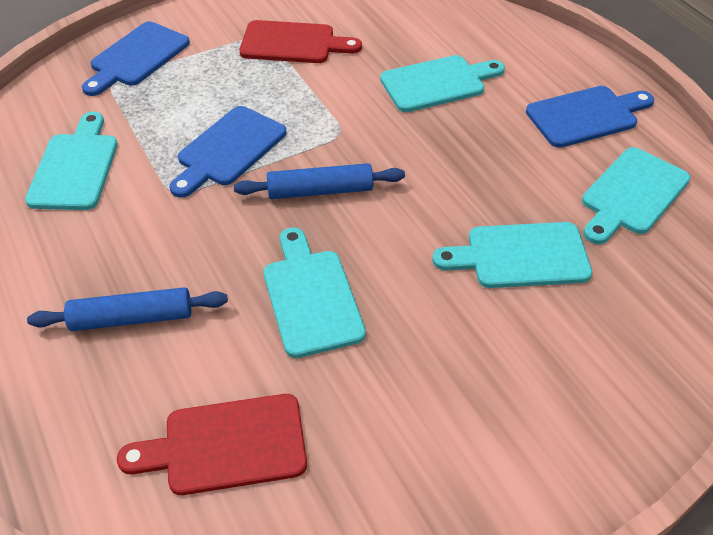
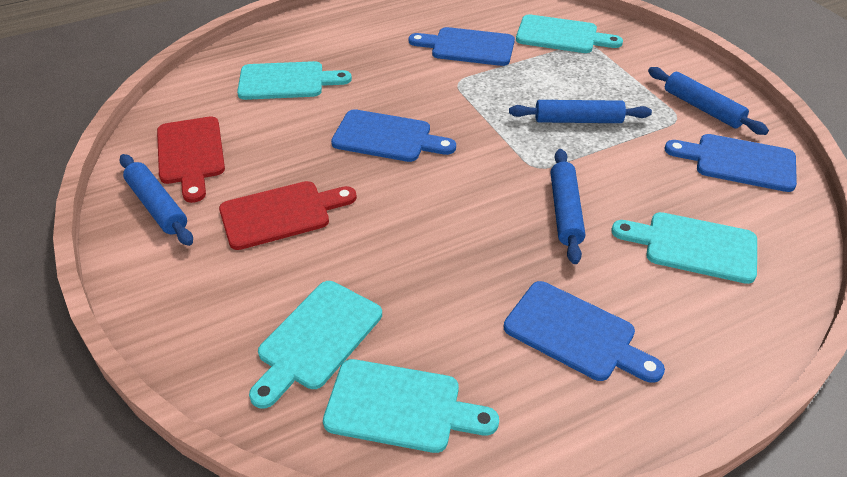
blue cutting board: [82,22,190,96] [169,106,287,198] [526,86,654,148] = 3 -> [331,109,456,162] [409,27,515,66] [504,281,665,383] [664,134,797,192] = 4
blue rolling pin: [27,287,228,331] [234,163,405,199] = 2 -> [119,154,193,246] [509,100,652,123] [551,149,585,264] [648,67,769,135] = 4

